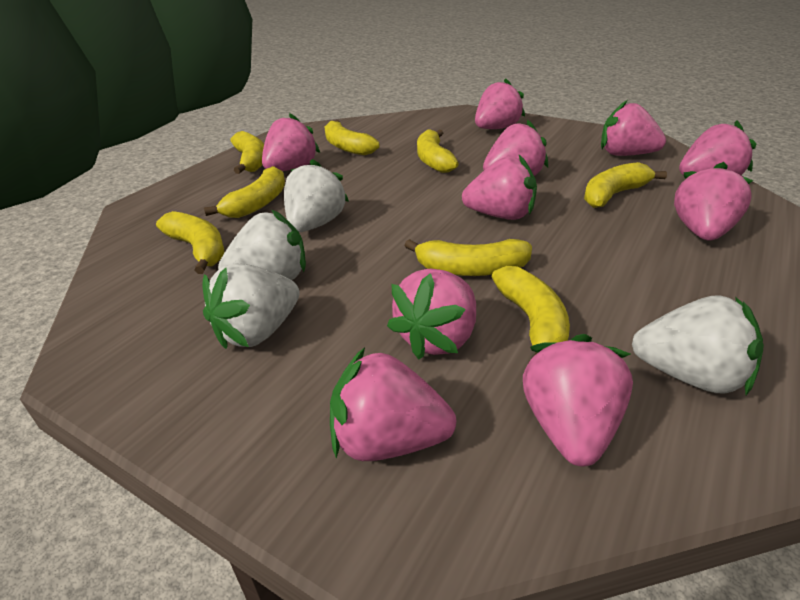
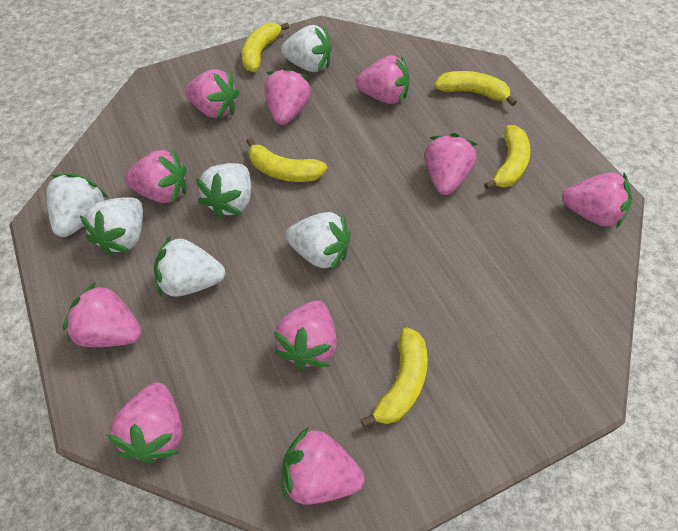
white strawberry: [202,263,300,349] [218,209,306,280] [284,159,349,232] [632,295,764,395] = 4 -> [47,173,109,237] [80,197,143,256] [154,235,225,297] [196,163,251,219] [281,25,332,72] [285,212,350,271] = 6
yellow banana: [156,211,224,274] [204,166,285,218] [230,131,264,174] [324,120,379,155] [404,239,532,276] [417,130,459,173] [491,266,570,363] [584,162,667,208] = 8 -> [241,23,289,72] [246,138,327,182] [361,327,428,428] [435,71,517,106] [484,125,531,190] = 5

